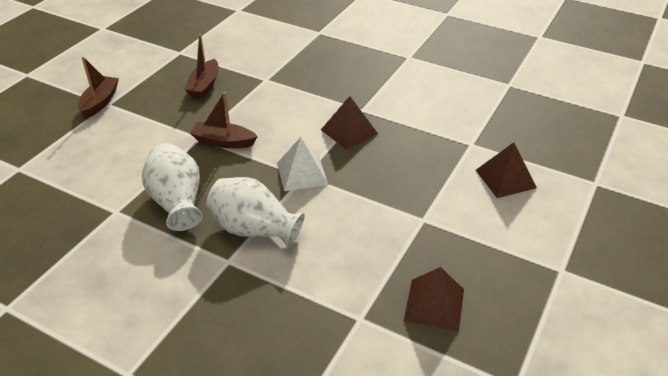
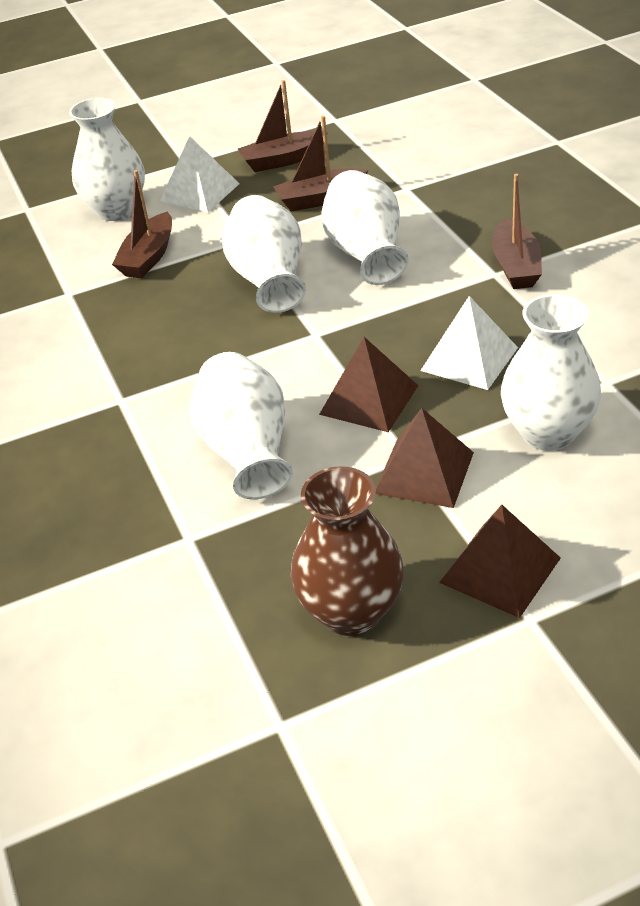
brown boat: [78,57,119,118] [185,34,219,98] [190,92,258,148] = 3 -> [112,170,172,278] [238,80,328,172] [273,116,368,212] [492,174,542,289] = 4
brown vase: none = 0 -> [291,466,404,636] = 1
white pyramid: [277,137,328,191] = 1 -> [160,136,240,212] [420,296,518,390] = 2
white vase: [142,143,203,231] [206,177,305,248] = 2 -> [69,98,145,221] [190,352,293,499] [222,195,306,313] [321,170,409,285] [501,294,601,451] = 5

